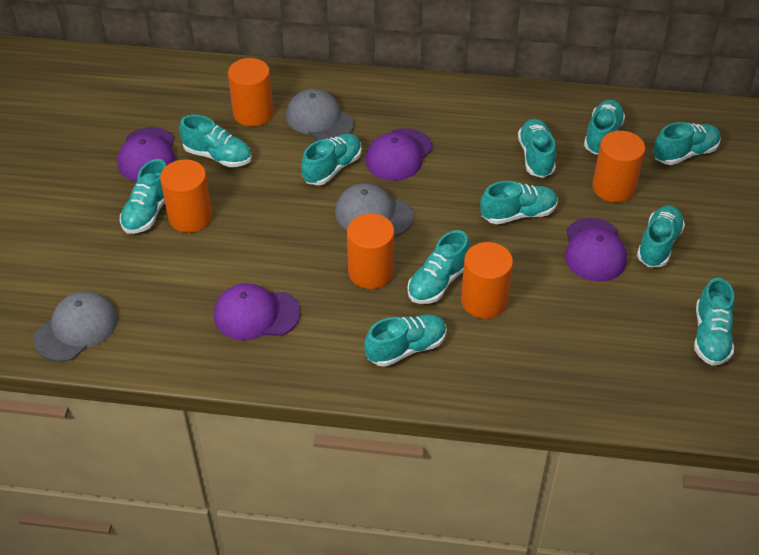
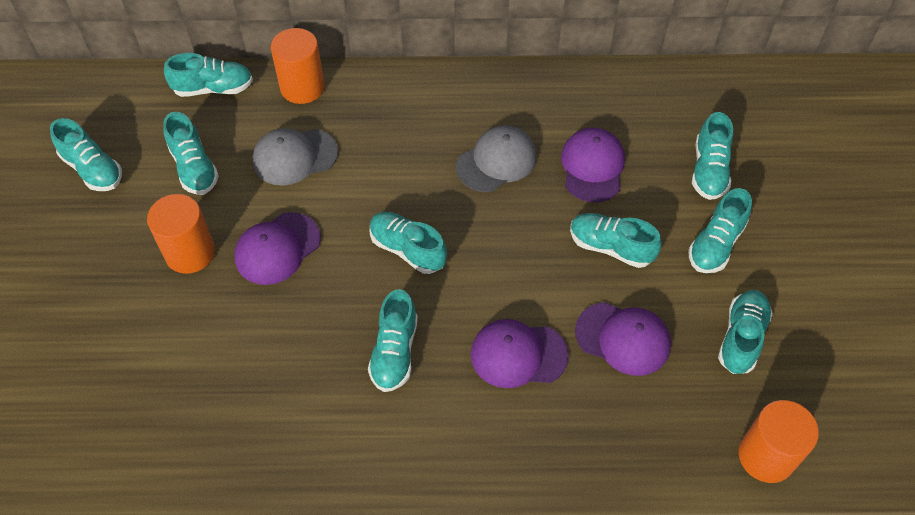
grey cap: [34,291,117,362] [286,89,354,140] [335,183,414,237] = 3 -> [252,128,338,186] [456,125,537,192] = 2
orange cylinder: [160,159,212,233] [228,58,273,127] [347,214,394,289] [461,242,513,319] [592,131,645,203] = 5 -> [147,194,215,274] [271,28,325,104] [738,400,819,483] = 3
turquoise shoe: [120,159,167,234] [179,115,252,167] [301,134,362,185] [364,314,447,367] [407,230,470,304] [480,181,558,224] [518,119,556,178] [584,100,625,155] [637,205,685,267] [653,122,721,165] [694,278,734,366] = 11 -> [50,118,122,191] [163,112,219,195] [164,53,253,97] [368,289,418,392] [370,212,447,274] [570,213,662,268] [688,188,752,273] [692,112,733,200] [718,290,773,374] = 9

